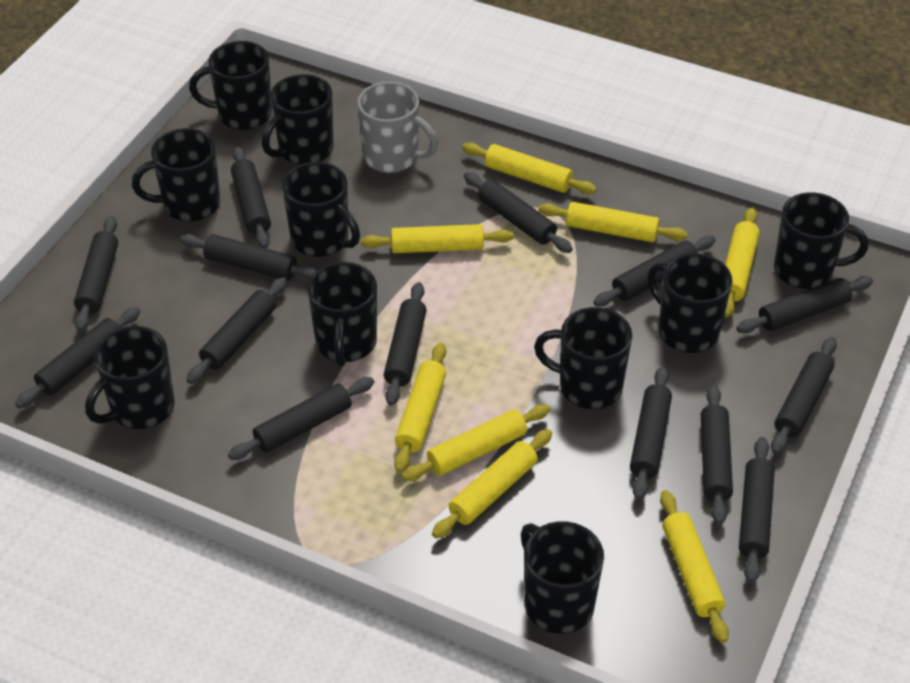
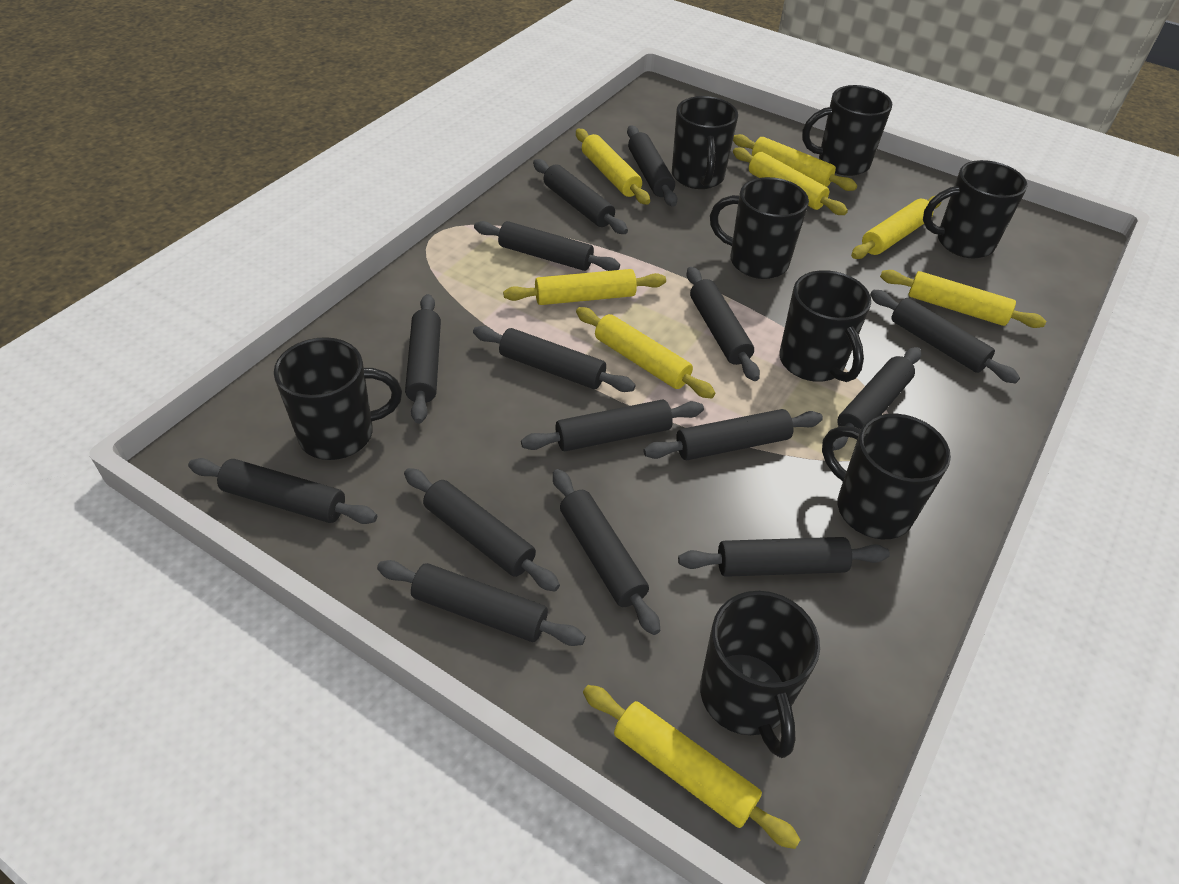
black mug: [85,326,175,429] [132,128,220,222] [189,41,272,130] [262,74,333,165] [282,162,360,257] [308,262,377,366] [521,521,604,634] [534,307,632,409] [647,253,732,353] [774,192,868,289] = 10 -> [274,337,402,460] [672,96,738,189] [700,591,820,758] [710,177,809,279] [779,270,871,382] [802,85,892,176] [822,414,951,539] [923,160,1027,258] = 8
black rolling pin: [15,307,140,408] [74,216,118,331] [180,234,317,281] [187,277,287,384] [228,377,374,460] [231,147,271,248] [384,282,427,406] [464,172,573,253] [593,236,715,307] [630,366,672,500] [701,385,733,525] [737,276,873,333] [739,437,775,583] [771,337,837,454] = 14 -> [188,458,377,524] [377,560,586,646] [404,468,560,592] [405,294,441,424] [473,326,636,392] [474,221,620,271] [521,399,704,451] [533,159,628,234] [553,469,660,635] [627,125,677,207] [644,409,823,460] [678,537,890,577] [687,267,760,381] [833,347,921,451] [870,290,1020,383] = 15
grey mug: [357,82,438,173] = 1 -> none = 0

